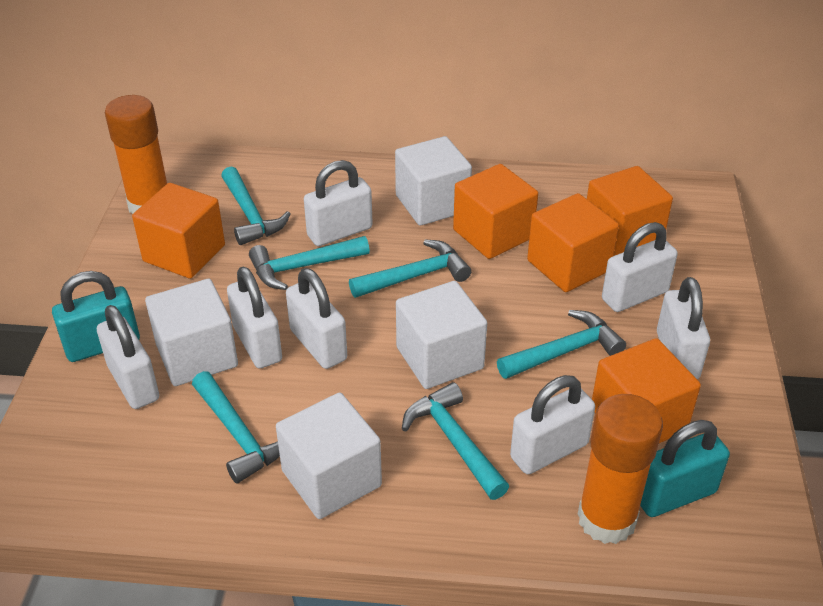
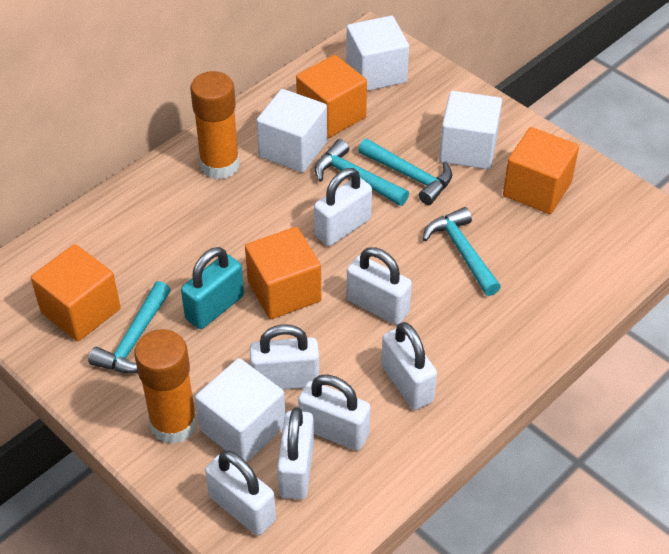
orange cube: [132,183,225,279] [453,164,538,259] [527,193,619,292] [587,166,673,256] [592,338,701,443] = 5 -> [31,244,121,341] [245,227,321,319] [296,55,367,138] [503,127,579,214] = 4
turquoise hammer: [192,371,280,484] [221,166,290,245] [249,236,370,290] [349,239,471,298] [402,382,509,500] [497,310,626,379] = 6 -> [88,281,171,374] [315,139,409,206] [358,139,452,205] [423,207,501,296] = 4
turquoise padlock: [52,271,140,362] [640,420,730,517] = 2 -> [181,247,244,329] = 1

